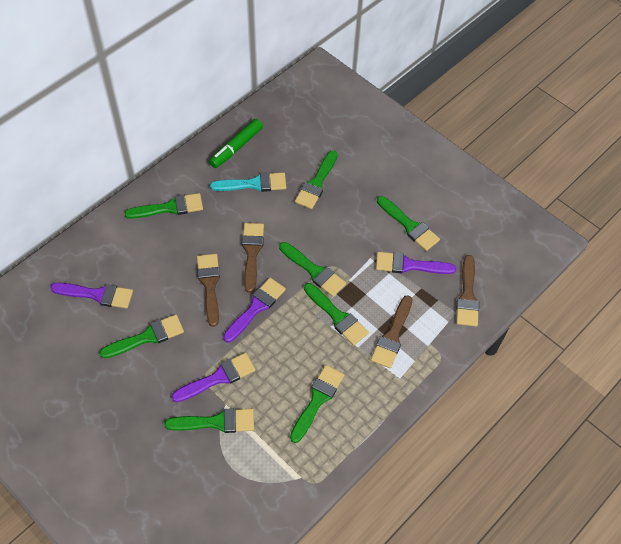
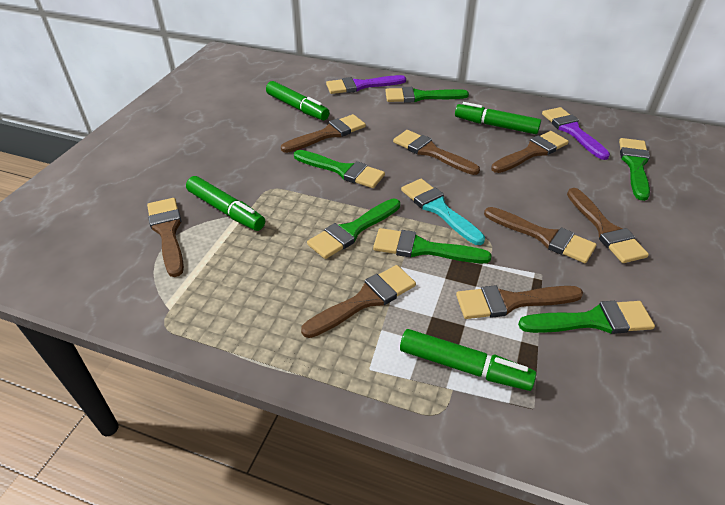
brown brush: [197,254,220,327] [242,223,264,293] [371,295,412,368] [456,255,479,327] = 4 -> [147,198,184,277] [281,114,366,153] [301,265,416,338] [393,130,480,175] [456,285,583,319] [484,207,597,263] [491,131,569,173] [567,188,649,263] = 8
green brush: [100,314,184,358] [124,193,203,219] [165,408,254,433] [279,242,346,297] [290,365,344,443] [295,150,338,209] [304,283,369,345] [377,196,440,251] = 8 -> [294,150,385,188] [307,198,400,259] [373,228,492,263] [385,87,469,102] [518,301,655,334] [619,138,650,201] = 6
green marker: [209,119,263,168] = 1 -> [186,176,265,231] [266,81,330,120] [400,329,536,391] [455,102,541,134] = 4
purple brush: [50,283,133,309] [172,353,256,402] [223,278,286,342] [376,252,456,274] = 4 -> [326,75,406,94] [542,107,610,160] = 2

